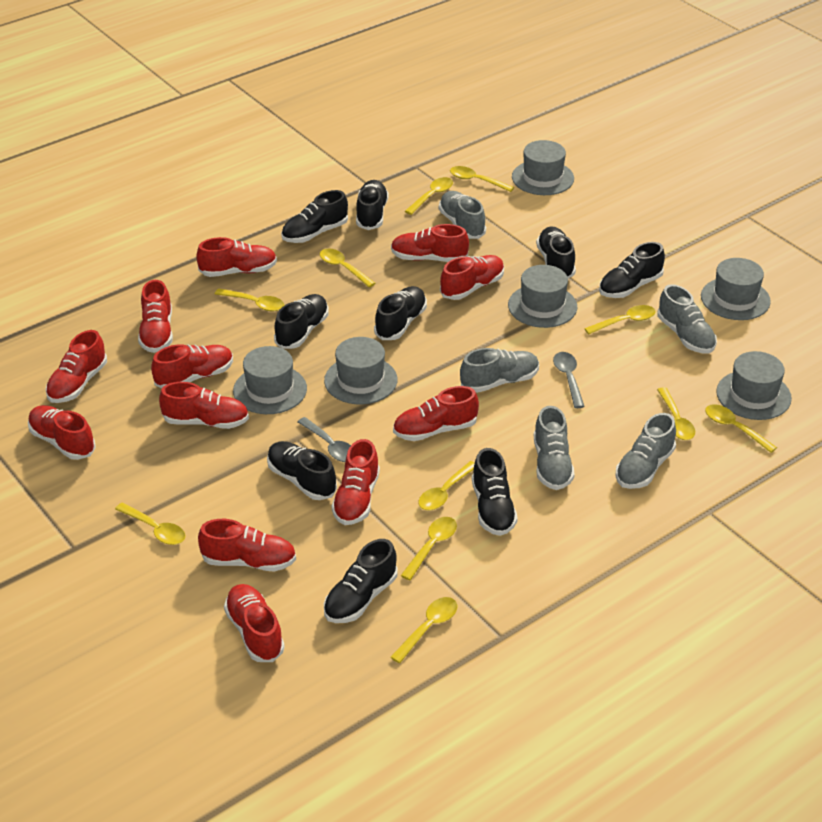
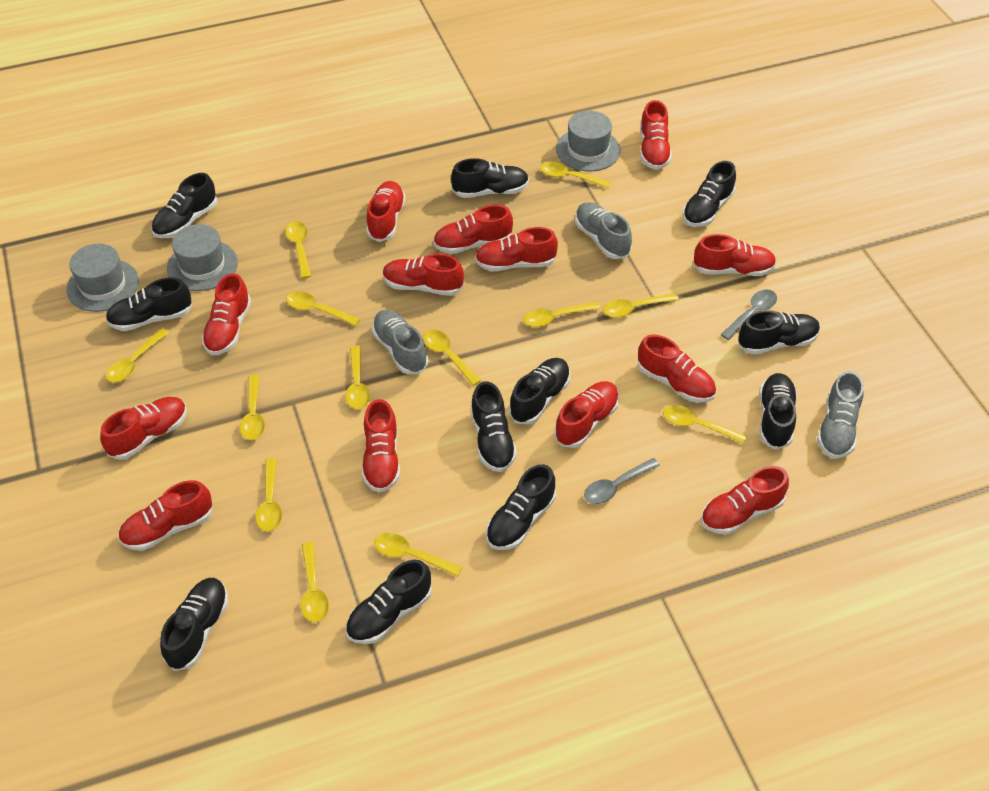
black shoe: [267,441,337,500] [274,294,329,349] [281,190,348,243] [324,539,398,623] [356,180,389,230] [374,286,427,340] [472,448,518,536] [536,226,576,278] [599,242,665,298] = 9 -> [106,278,192,331] [151,173,218,238] [160,578,228,671] [346,560,432,644] [451,158,529,198] [470,381,517,472] [486,464,556,550] [509,358,571,425] [682,161,736,227] [738,310,820,355] [759,373,797,449] = 11
grey hat: [233,346,307,414] [324,337,398,404] [508,265,577,328] [512,140,574,195] [701,258,771,320] [716,351,792,420] = 6 -> [66,244,139,312] [167,224,238,291] [556,111,621,172] = 3
grey shoe: [439,191,486,239] [460,348,539,393] [534,406,575,490] [615,413,676,489] [657,284,717,354] = 5 -> [372,310,428,374] [575,202,632,259] [817,371,864,459] = 3
red shoe: [28,405,96,460] [45,330,107,403] [138,280,173,353] [151,344,233,388] [159,382,249,429] [196,237,277,277] [198,519,296,572] [224,584,285,662] [332,439,380,525] [391,224,469,262] [393,386,479,441] [440,255,504,300] = 12 -> [100,397,187,460] [118,480,213,551] [202,273,251,355] [362,399,400,493] [366,181,406,242] [383,254,464,296] [433,205,513,254] [475,227,558,271] [554,381,619,448] [638,334,716,403] [640,100,672,170] [693,234,776,276] [701,466,789,534] = 13
yellow spoon: [115,503,186,545] [215,288,284,311] [320,249,375,287] [390,597,457,663] [401,517,457,580] [405,177,453,215] [418,461,475,510] [450,166,514,192] [584,305,655,334] [657,387,695,440] [705,404,777,453] = 11 -> [106,328,170,383] [240,375,265,440] [256,458,282,531] [286,221,311,279] [286,291,360,326] [301,542,329,622] [346,346,370,409] [374,533,462,577] [423,330,481,386] [524,302,600,327] [540,162,611,188] [603,293,679,318] [663,405,747,444] = 13

